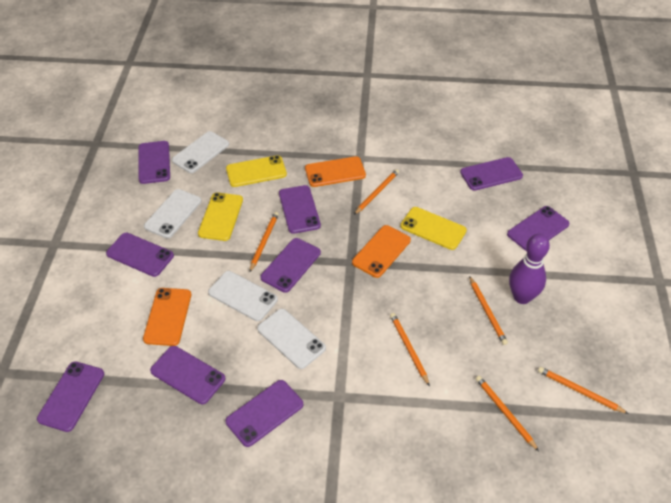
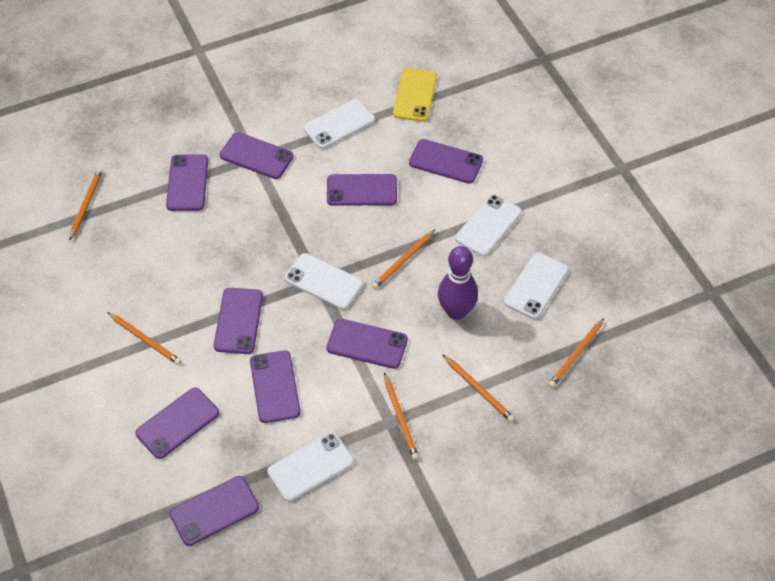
orange phone: [143,288,191,346] [305,156,366,187] [352,225,411,278] = 3 -> none = 0
white phone: [144,189,201,238] [172,131,229,173] [208,271,278,321] [257,309,326,369] = 4 -> [267,432,354,501] [285,253,363,310] [303,99,375,149] [455,194,522,256] [503,252,569,319] = 5
yellow phone: [198,192,243,241] [226,155,287,187] [400,207,467,250] = 3 -> [393,68,437,122] = 1

